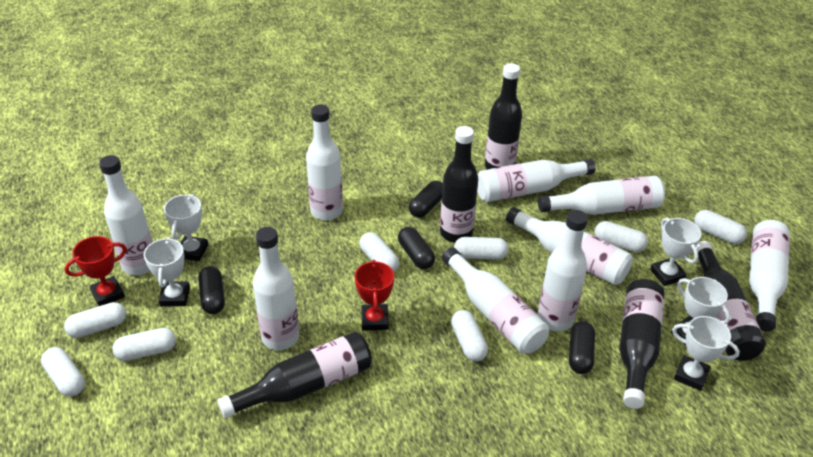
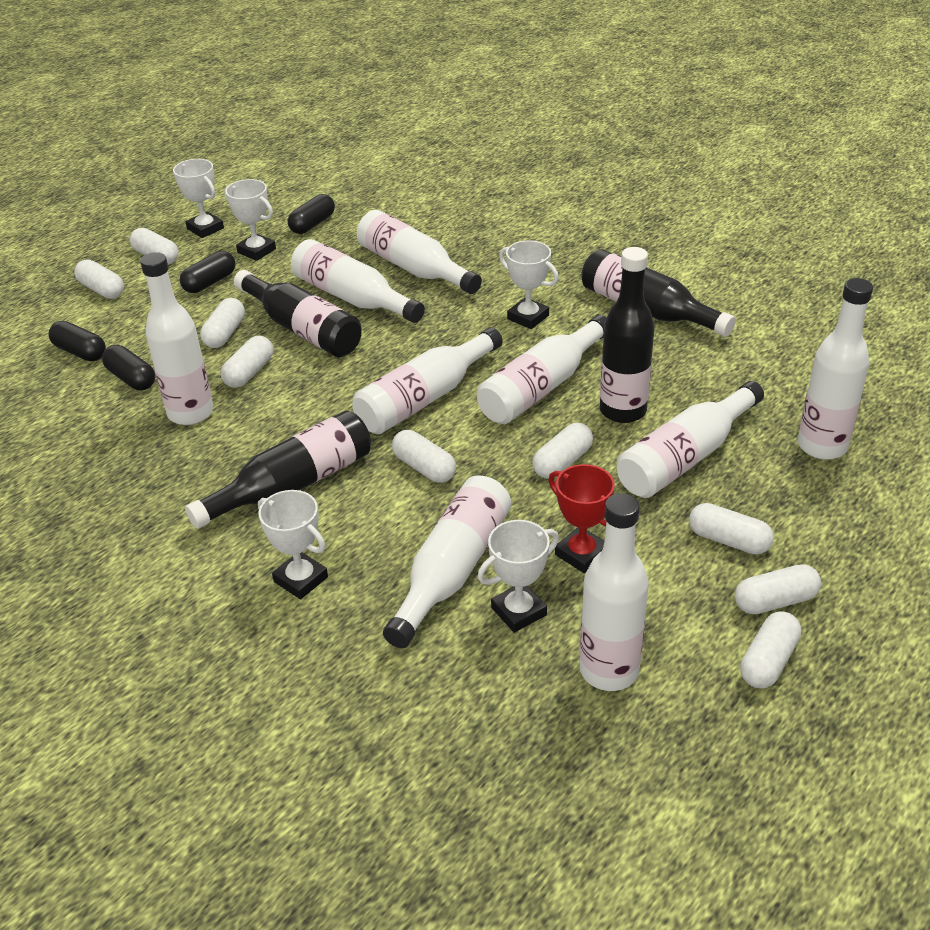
black bottle: [217,332,372,418] [440,126,478,243] [485,63,522,170] [619,279,665,409] [696,241,766,361] = 5 -> [185,410,371,529] [234,270,362,357] [581,249,736,337] [600,247,655,423] = 4
red trophy: [65,236,127,306] [355,260,394,331] = 2 -> [548,464,615,573] = 1
white capsule: [41,347,85,396] [64,302,126,338] [112,328,176,361] [359,232,399,272] [451,310,488,361] [454,237,508,260] [594,221,648,252] [694,210,747,244] = 8 -> [74,260,124,299] [130,228,179,264] [200,298,245,348] [220,336,273,388] [392,430,456,483] [532,423,593,479] [689,503,774,554] [735,564,821,614] [740,611,801,688] = 9

